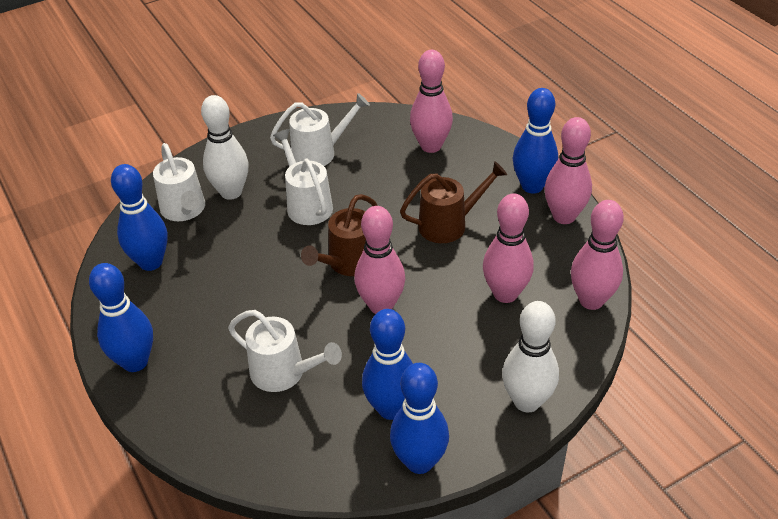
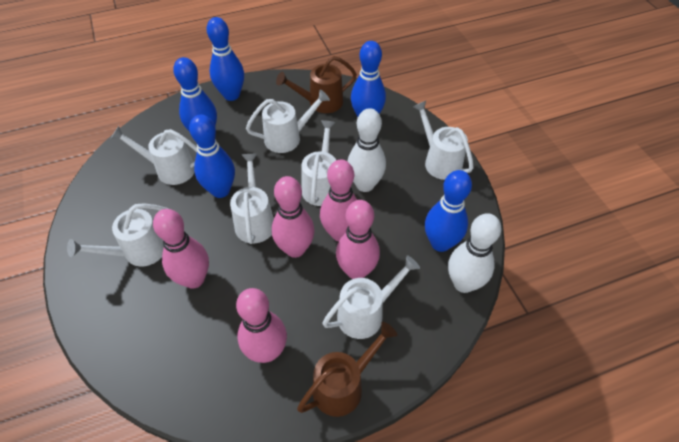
white watering can: [153,143,205,221] [228,310,342,392] [270,93,370,166] [273,129,333,225] = 4 -> [67,203,168,267] [111,126,197,185] [230,154,274,244] [246,89,330,153] [301,120,336,206] [322,255,420,339] [413,101,474,180] = 7

